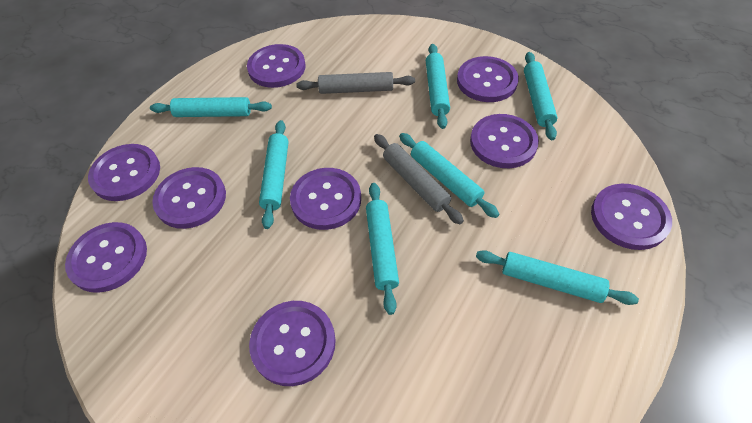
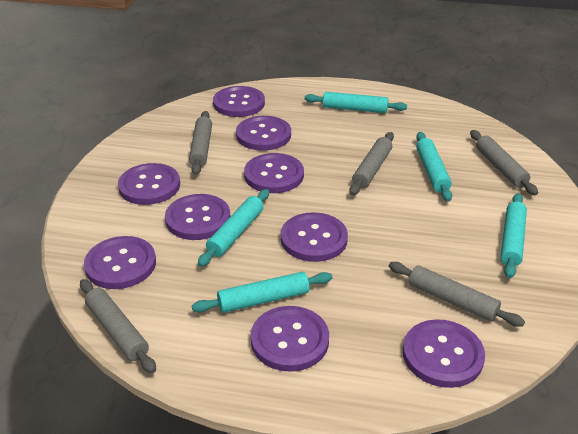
grey rolling pin: [296,72,415,94] [374,134,464,224] = 2 -> [80,279,156,373] [189,111,212,175] [349,132,394,195] [389,262,525,327] [470,130,538,195] = 5
turquoise rolling pin: [150,97,272,117] [259,120,289,229] [366,183,399,315] [399,133,499,218] [426,44,450,129] [476,250,639,305] [524,52,558,140] = 7 -> [192,272,332,313] [198,189,269,267] [304,92,407,113] [416,132,452,201] [501,193,527,278] = 5

